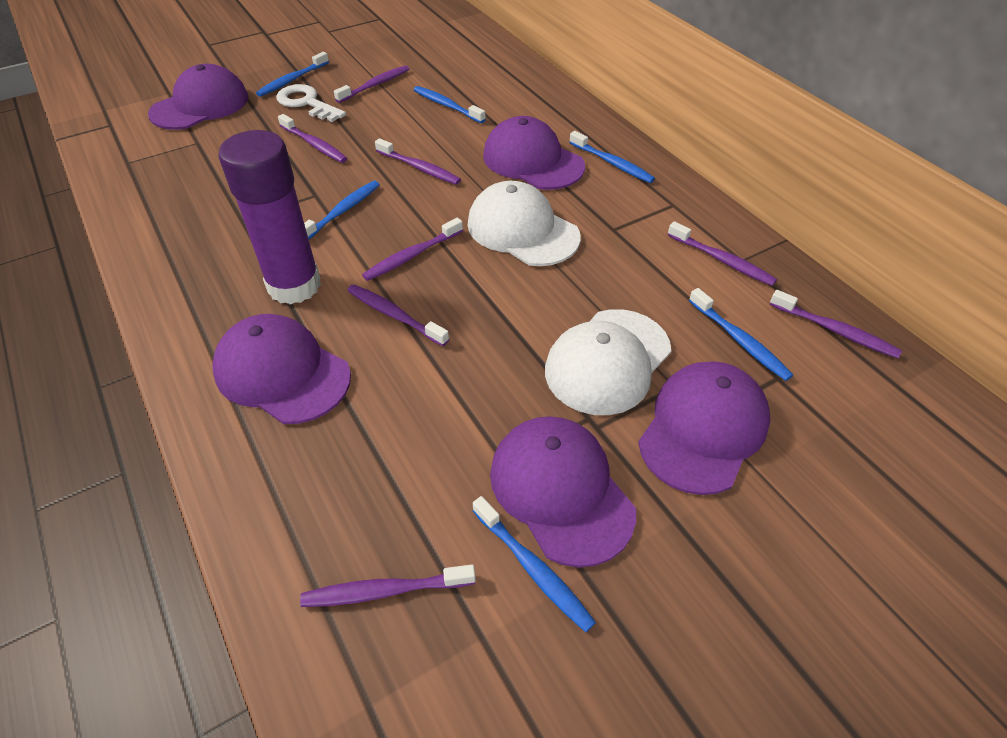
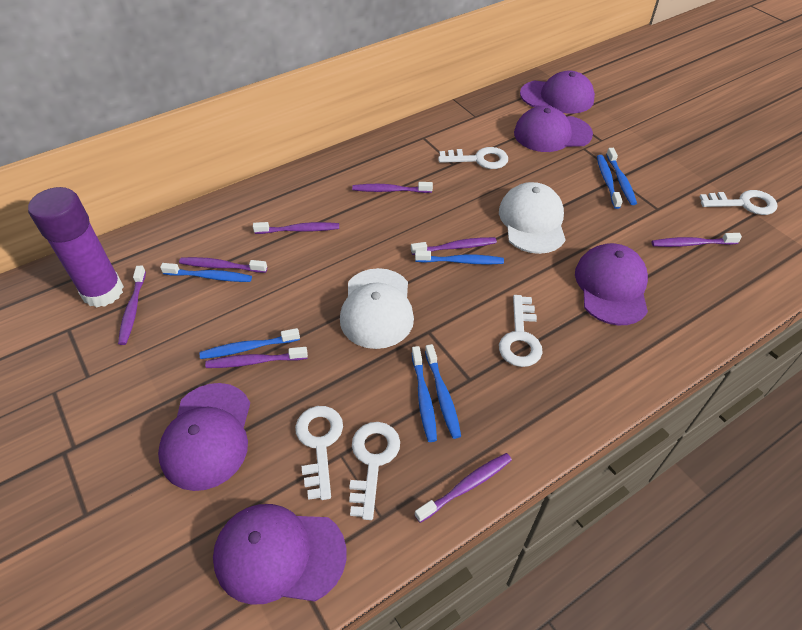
blue toothbrush: [256,52,329,97] [304,181,380,239] [414,86,486,123] [473,496,596,632] [569,131,655,183] [689,288,793,381] = 6 -> [160,263,252,282] [199,328,300,359] [412,346,437,442] [415,250,504,265] [425,344,461,439] [597,155,623,209] [606,148,637,205] = 7
white key: [276,84,346,122] = 1 -> [295,406,343,500] [349,422,400,520] [438,147,508,169] [499,295,543,367] [700,190,778,215] = 5

